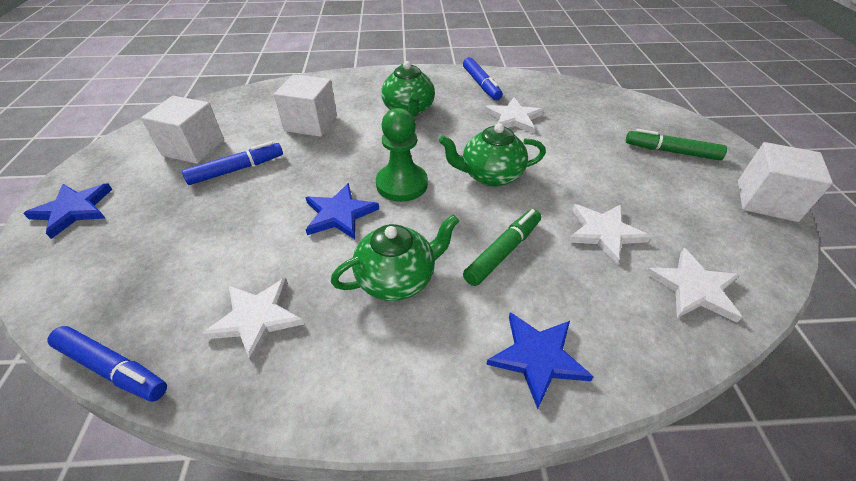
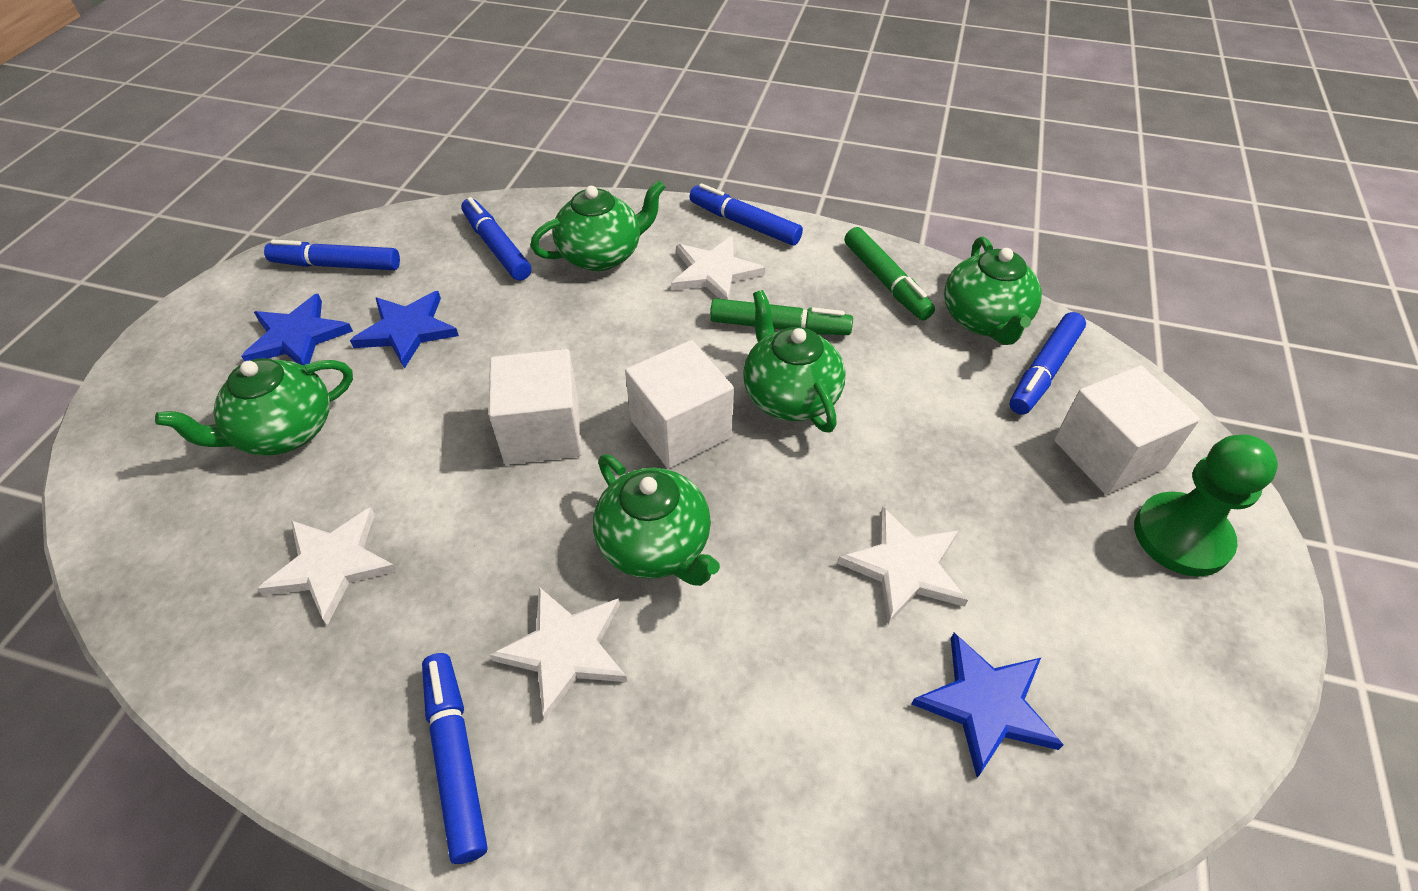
blue marker: [48,326,167,402] [182,141,283,185] [463,57,503,100] = 3 -> [264,240,400,270] [422,653,487,864] [461,197,531,281] [689,183,803,245] [1010,312,1086,415] = 5
green teapot: [331,214,459,301] [381,61,435,117] [439,123,546,187] = 3 -> [155,358,353,456] [531,180,665,271] [593,454,720,586] [743,290,846,433] [944,237,1042,345] = 5

